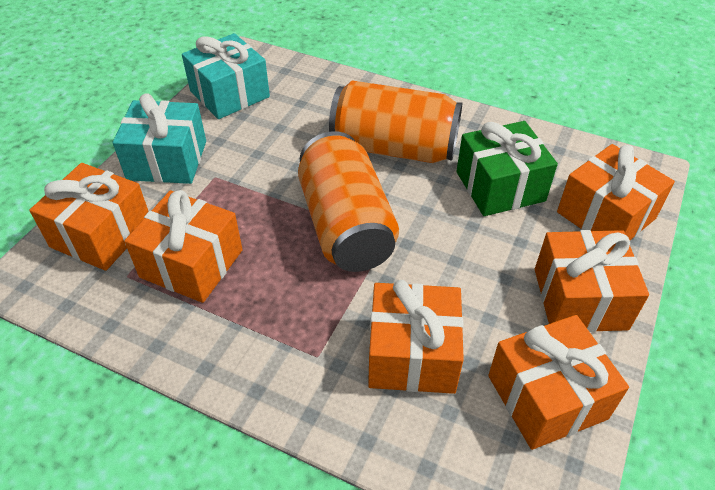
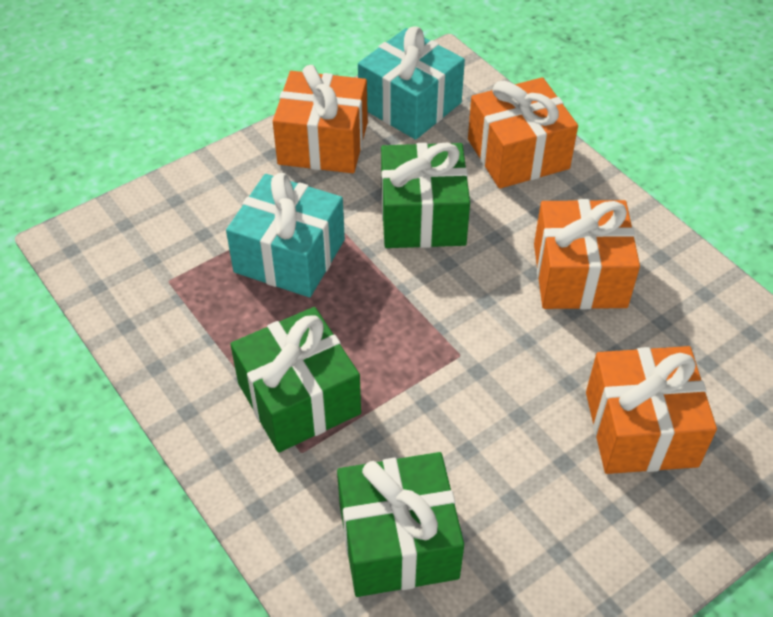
green gift: [456,121,558,216] = 1 -> [230,307,361,453] [337,452,464,597] [381,143,470,248] = 3
orange can: [298,131,399,272] [329,81,462,163] = 2 -> none = 0
orange gift: [29,163,149,271] [124,190,243,303] [368,280,464,394] [488,315,629,450] [535,230,649,332] [557,144,675,240] = 6 -> [273,65,368,173] [468,77,578,189] [534,199,640,309] [586,346,717,474] = 4

